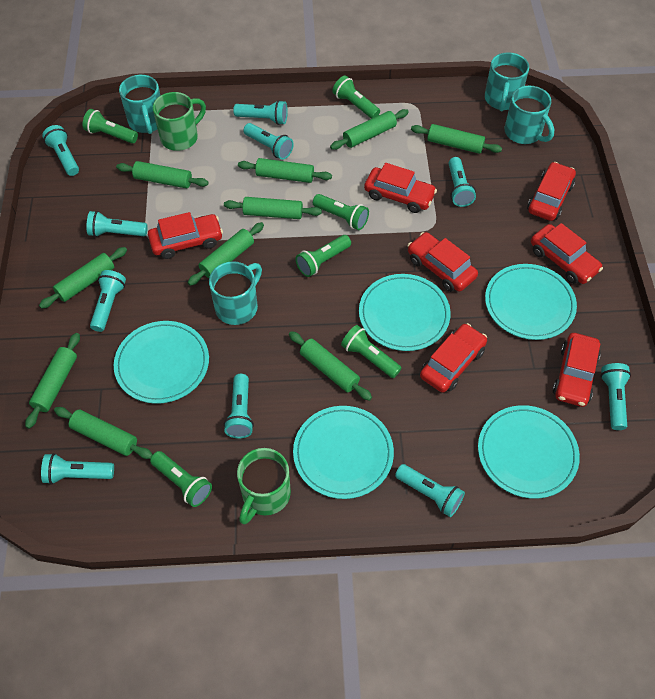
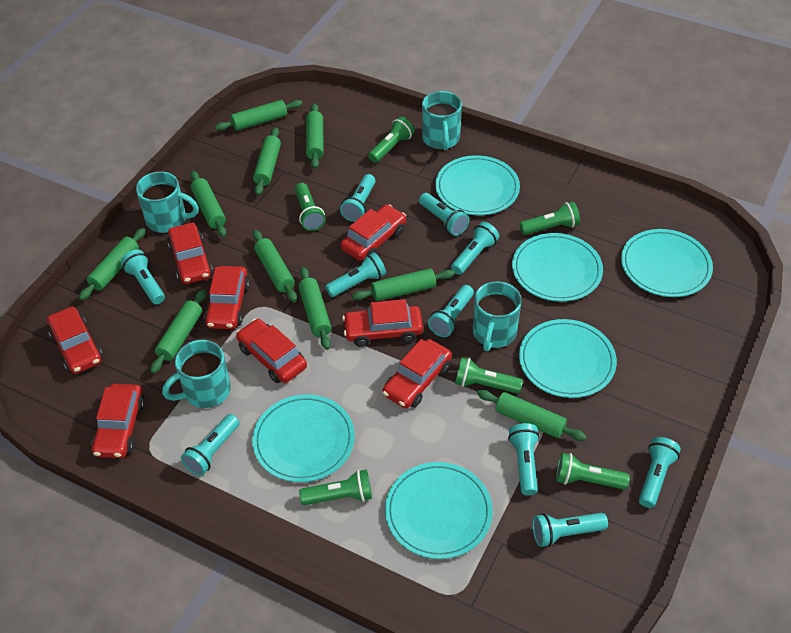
green mug: [153,92,206,151] [237,448,291,524] = 2 -> none = 0
red car: [148,212,223,259] [364,163,437,213] [408,232,478,292] [420,323,487,393] [527,162,576,221] [531,223,603,284] [553,333,601,407] = 7 -> [47,307,103,374] [92,384,145,458] [167,222,213,284] [204,266,250,329] [236,319,307,383] [341,204,406,261] [342,299,423,347] [382,339,452,408] = 8
turquoise plate: [114,321,209,404] [293,406,394,499] [359,274,451,351] [478,405,580,499] [485,264,577,340] = 5 -> [252,394,355,482] [385,462,493,559] [435,155,520,215] [512,233,603,302] [519,319,617,398] [621,229,713,297] = 6

